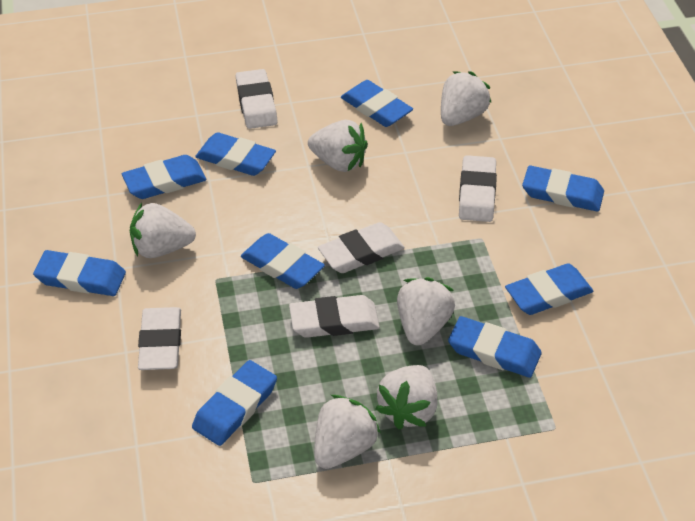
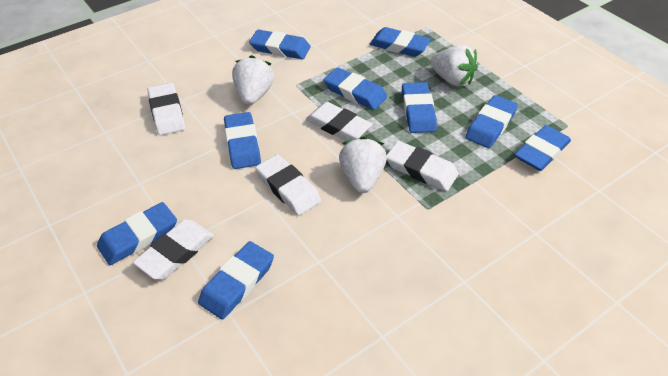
white strawberry: [130,203,196,258] [308,120,368,172] [314,395,381,469] [375,365,438,430] [397,277,455,346] [441,71,491,126] = 6 -> [232,55,274,105] [339,136,387,193] [430,45,478,86] = 3

